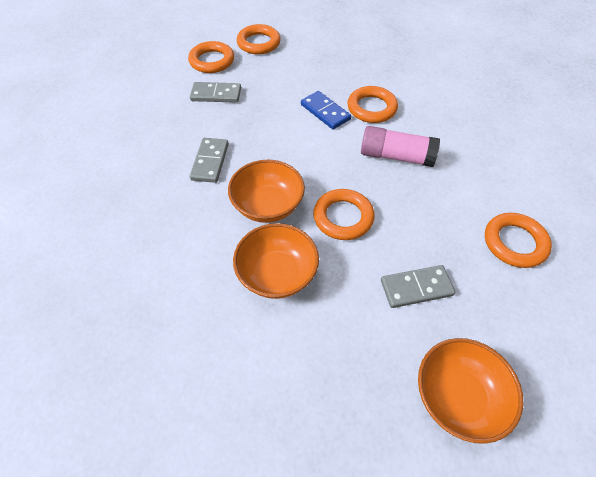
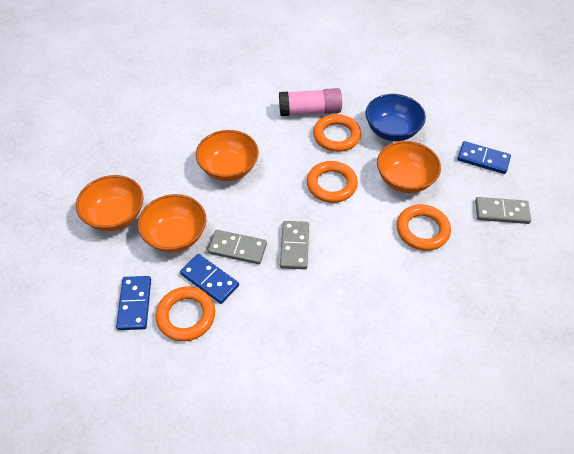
blue bowl: none = 0 -> [366,94,426,141] = 1
blue domino: [301,91,351,130] = 1 -> [116,276,151,330] [180,254,239,304] [457,141,511,174] = 3
orange bowl: [228,160,305,223] [233,223,319,299] [418,338,523,444] = 3 -> [76,175,144,231] [138,194,206,253] [196,130,259,181] [377,141,441,193] = 4
orange ring: [188,41,234,73] [237,24,281,54] [313,189,375,240] [347,86,398,123] [485,213,552,268] = 5 -> [156,287,215,341] [307,161,358,203] [313,114,361,152] [397,204,451,251] = 4

